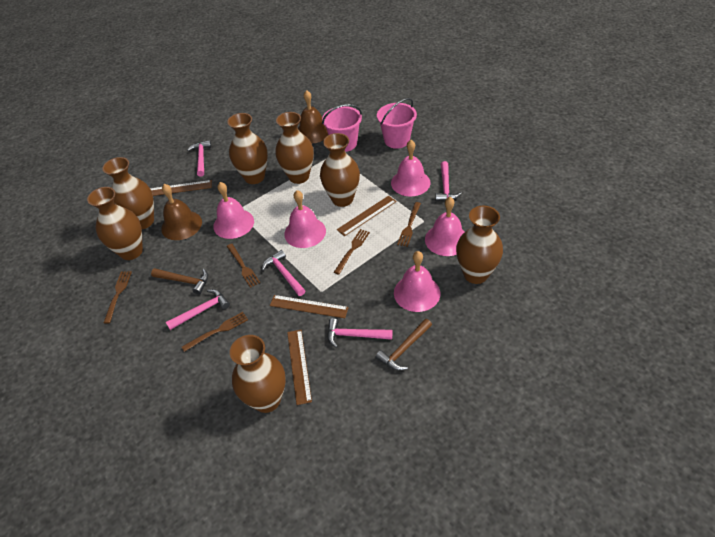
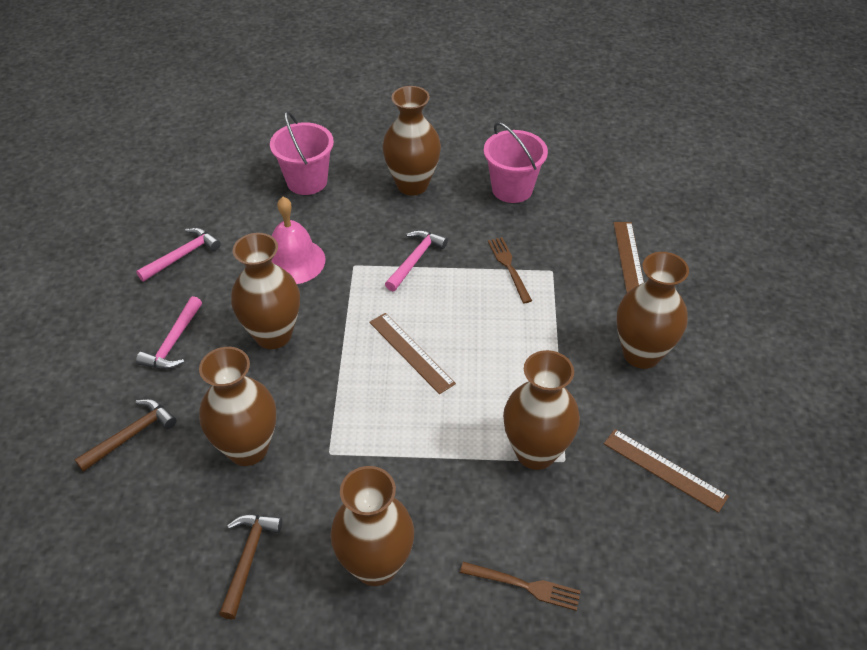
brown bell: [161,184,202,240] [298,90,328,144] = 2 -> none = 0
brown fork: [104,271,132,324] [182,312,248,352] [227,244,260,288] [334,229,370,275] [397,202,421,247] = 5 -> [460,562,581,611] [488,237,532,303] = 2
brown ruler: [150,180,212,196] [270,295,349,318] [287,330,312,405] [337,196,397,236] = 4 -> [369,313,456,394] [604,429,729,513] [614,222,644,293] = 3
brown vase: [87,187,143,260] [102,157,154,229] [227,113,268,184] [230,335,286,413] [275,112,314,184] [320,133,360,207] [456,206,503,284] = 7 -> [199,347,276,466] [231,233,300,349] [330,466,414,586] [382,86,441,196] [503,350,580,470] [616,252,689,369] = 6
pink bell: [213,182,254,239] [284,190,326,248] [391,140,431,196] [394,251,440,312] [425,197,464,256] = 5 -> [272,197,326,284] = 1
pink hammer: [166,289,230,330] [187,140,211,177] [262,250,305,296] [327,318,392,348] [435,161,462,201] = 5 -> [136,228,221,281] [136,296,202,369] [385,230,448,291] = 3

